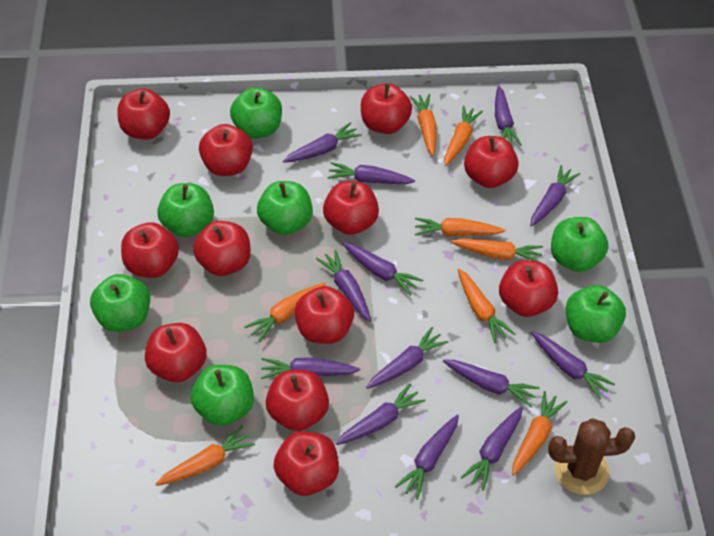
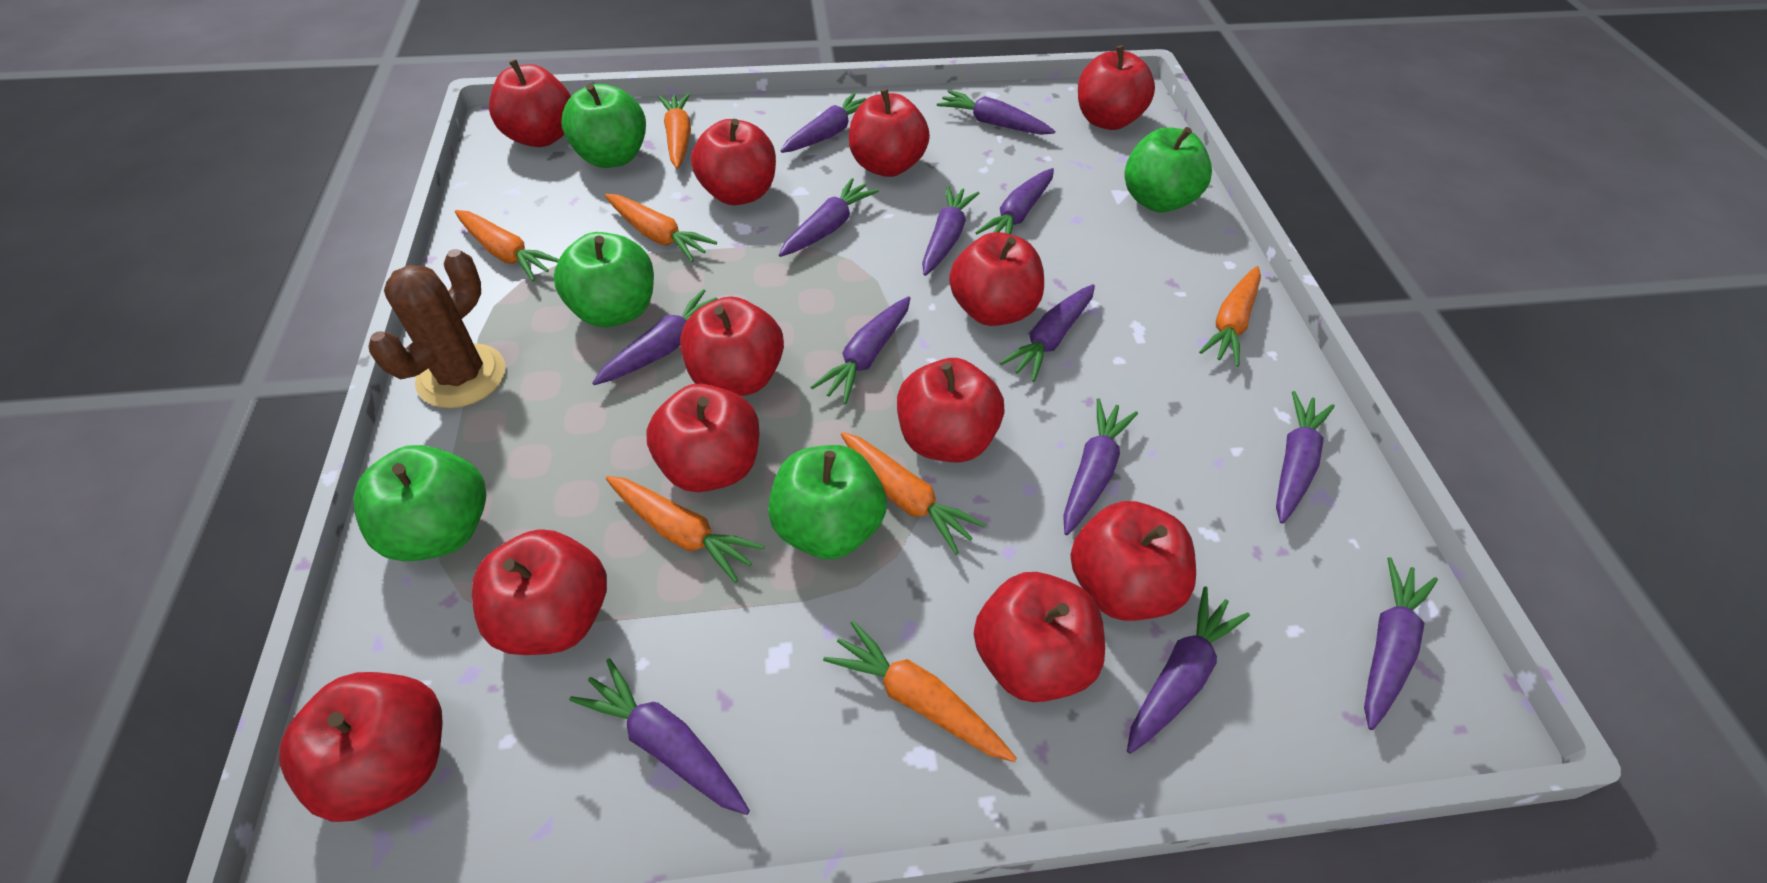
green apple: [90,274,150,332] [157,183,214,237] [191,365,254,426] [230,87,282,139] [257,181,313,235] [551,217,608,272] [566,285,626,343] = 7 -> [353,445,486,561] [554,232,654,327] [561,83,646,168] [768,445,887,559] [1125,127,1212,213] = 5
orange carrot: [156,425,255,486] [244,283,326,342] [409,94,436,156] [415,217,505,236] [444,105,483,166] [451,238,543,262] [458,269,515,343] [512,391,567,476] = 8 -> [455,210,559,282] [605,194,717,262] [606,476,765,583] [659,93,691,169] [823,621,1017,762] [841,432,986,554] [1199,266,1261,367] = 7

